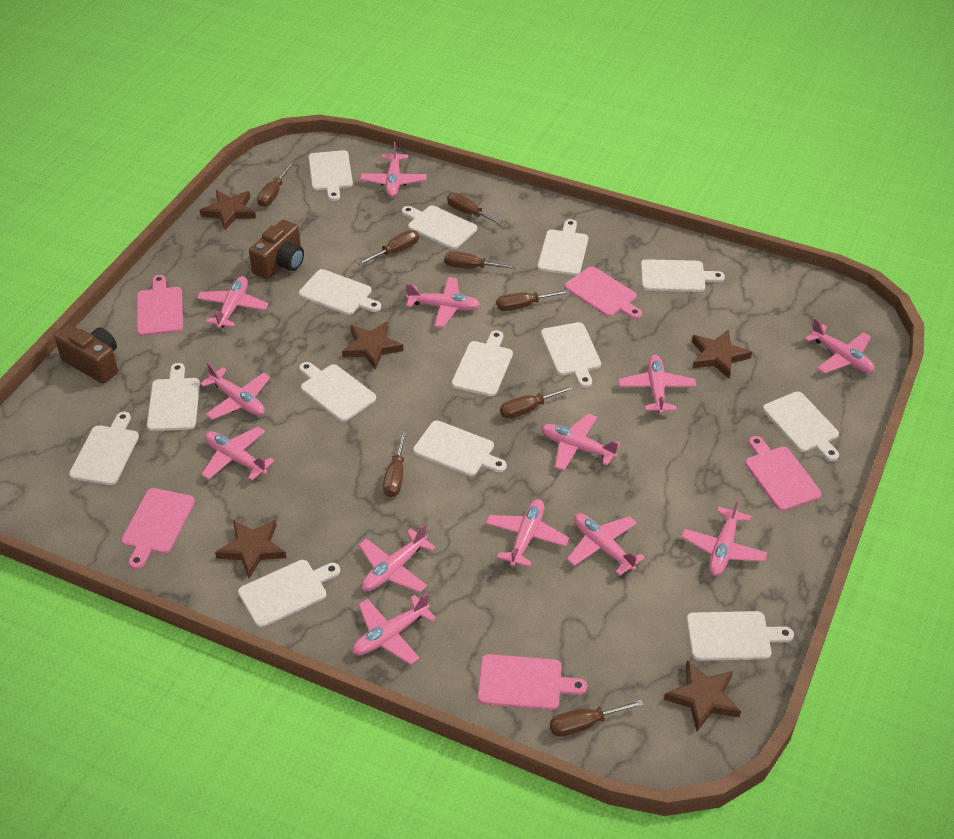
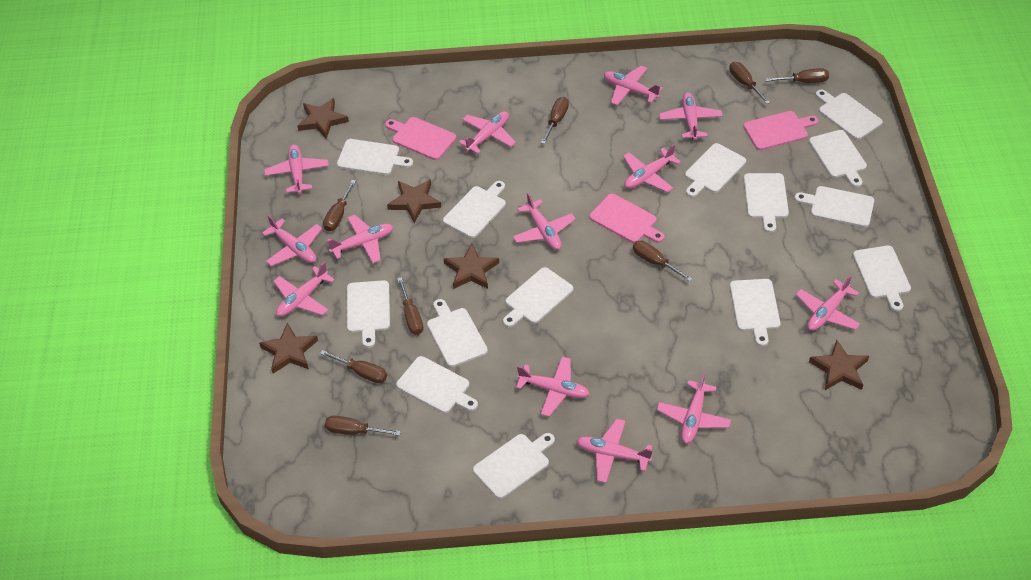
brown camera: [55,325,118,384] [249,219,304,280] = 2 -> none = 0
pink cutting board: [121,488,195,569] [137,275,183,336] [478,654,587,710] [564,266,642,319] [745,436,822,511] = 5 -> [385,117,456,160] [590,194,664,243] [743,111,818,150] = 3

